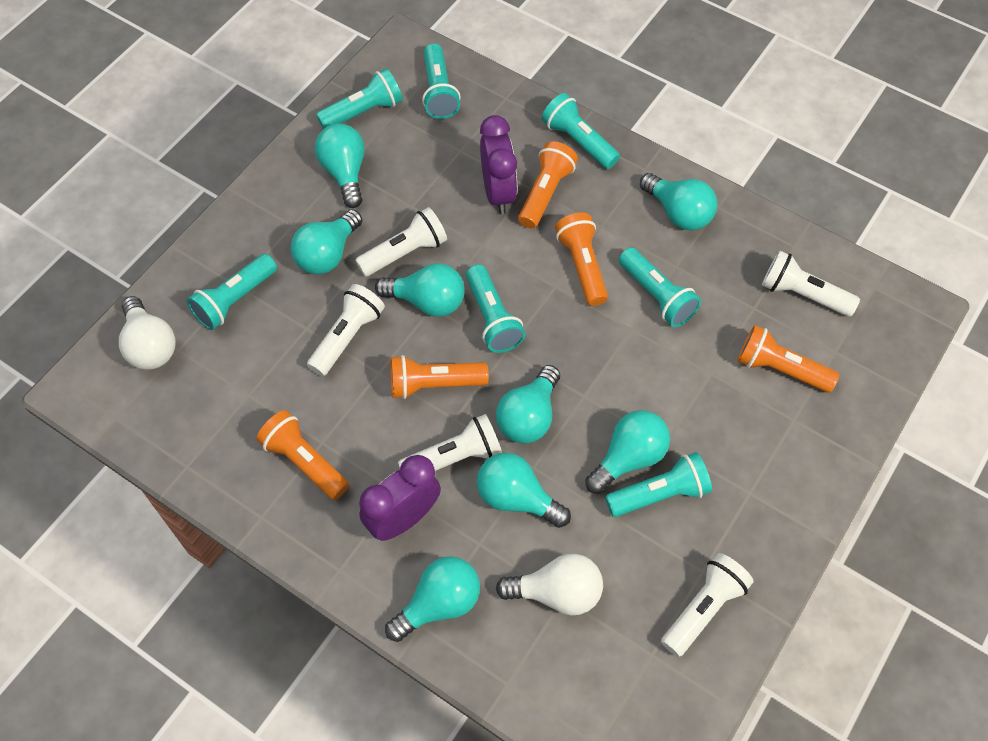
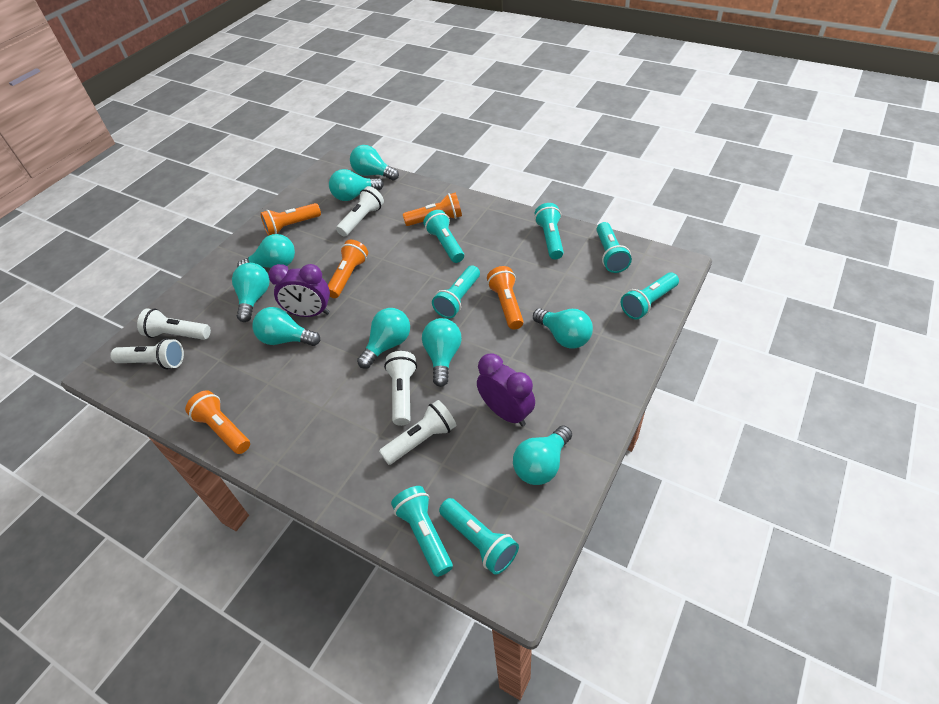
turquoise light bulb: [291,209,362,274] [315,123,365,208] [375,263,465,317] [385,556,480,642] [477,453,571,528] [496,365,560,444] [585,410,670,494] [640,173,717,231] = 8 -> [232,263,270,322] [237,234,295,268] [252,307,320,346] [329,169,384,201] [350,145,399,181] [357,308,410,369] [422,318,461,387] [513,426,572,485] [533,308,593,348] = 9
white light bulb: [119,296,176,370] [496,554,603,616] = 2 -> none = 0

